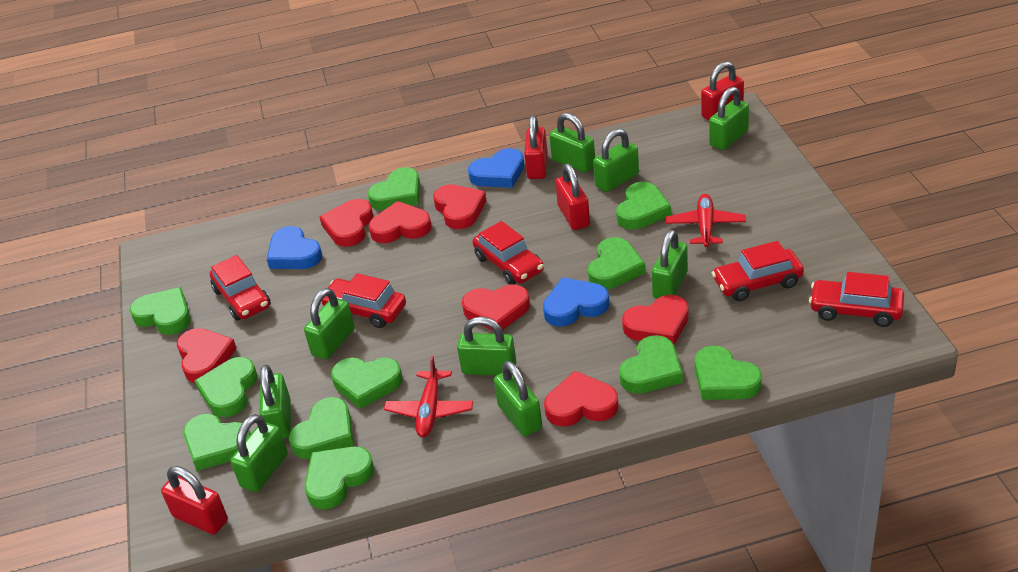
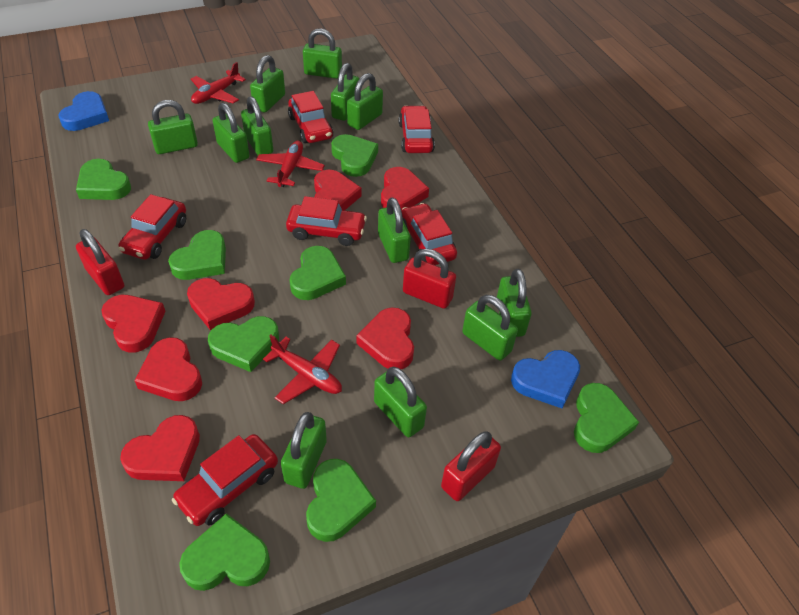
blue heart: [267,226,322,269] [468,148,524,188] [543,277,609,327] = 3 -> [58,91,109,131] [511,350,580,408] = 2
green heart: [130,287,191,335] [183,414,251,471] [195,357,257,417] [289,397,354,459] [305,446,374,509] [331,358,402,409] [368,167,420,210] [588,237,646,289] [616,182,671,230] [619,335,683,394] [695,346,762,400] = 11 -> [76,159,131,200] [168,230,226,280] [179,513,270,591] [208,316,279,372] [289,246,346,300] [306,459,376,542] [331,134,378,177] [574,383,639,453] = 8
green padlock: [230,414,287,492] [259,365,291,439] [304,288,354,360] [457,317,517,376] [494,361,542,436] [549,113,595,173] [593,129,639,192] [652,230,688,299] [709,87,749,150] = 9 -> [148,100,198,154] [213,103,250,163] [241,96,273,155] [250,55,285,113] [281,412,327,489] [303,28,342,79] [331,63,359,121] [347,73,383,130] [374,367,427,437] [378,197,411,263] [462,295,518,360] [497,269,532,337] = 12
red car: [210,255,271,321] [321,273,406,328] [473,221,544,285] [712,241,804,301] [809,272,904,327] = 5 -> [118,194,186,260] [172,434,278,526] [286,196,367,246] [288,91,333,143] [398,105,435,153] [401,203,457,265] = 6
red padlock: [161,466,228,535] [524,115,548,179] [555,164,590,230] [701,61,744,121] = 4 -> [76,229,124,295] [403,249,456,309] [441,431,501,501] = 3
red plane: [384,356,473,437] [666,194,746,247] = 2 -> [191,62,246,104] [256,141,325,187] [263,335,342,404] = 3

